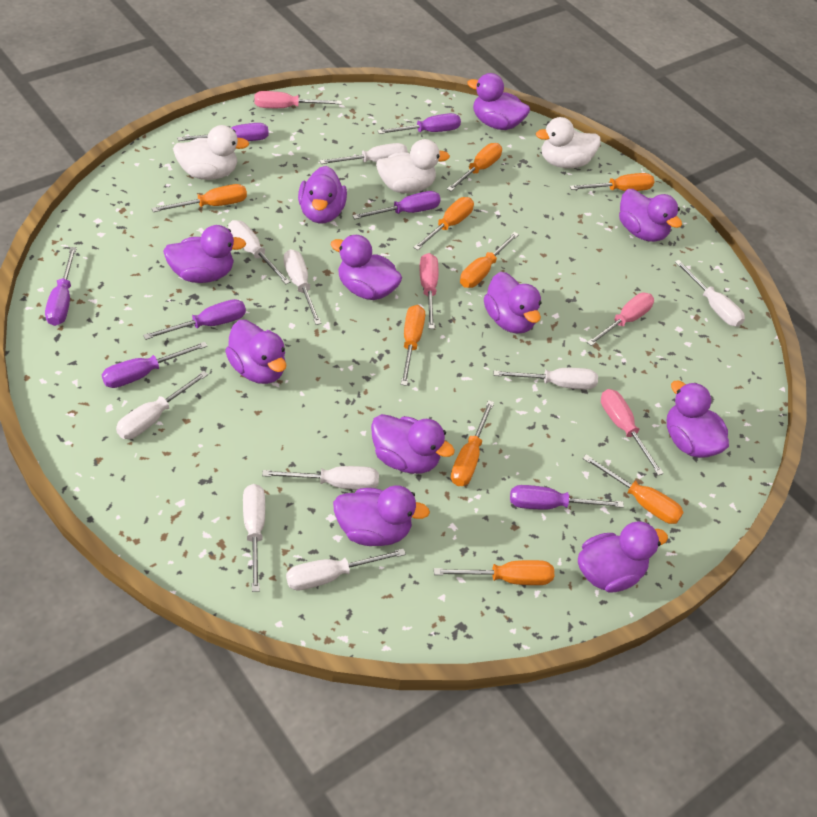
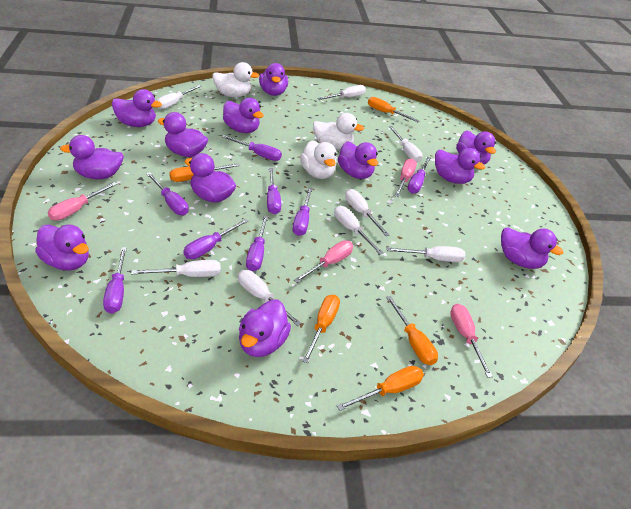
orange screwdriver: [152,184,247,212] [401,305,425,386] [413,197,474,250] [434,560,554,585] [447,143,502,191] [451,400,494,486] [460,232,519,288] [570,173,655,191] [583,454,684,524] = 9 -> [169,163,240,182] [302,295,340,363] [337,366,424,411] [368,97,419,122] [386,296,438,365] = 5
purple duck: [163,225,246,283] [225,320,286,384] [298,166,347,223] [330,235,402,300] [333,485,430,546] [371,414,455,474] [467,73,530,130] [484,272,542,334] [578,521,668,593] [619,189,682,242] [667,381,729,458] = 11 -> [35,225,89,271] [60,135,124,179] [112,89,162,127] [158,112,208,157] [184,153,236,203] [223,98,264,133] [239,300,291,357] [259,63,288,96] [338,141,378,179] [435,148,485,184] [456,130,496,164] [501,227,563,269] = 12
purple screwdriver: [45,247,77,326] [102,342,207,388] [143,299,246,340] [177,123,269,141] [352,191,441,219] [377,113,461,134] [510,485,624,509] = 7 -> [103,247,127,314] [146,172,189,215] [184,219,248,259] [221,135,282,161] [246,216,268,271] [267,168,281,214] [293,188,313,236] [407,157,431,194] = 8
white screwdriver: [116,371,208,439] [228,220,291,284] [243,484,265,592] [262,466,379,490] [284,249,322,325] [286,549,406,590] [320,143,408,164] [493,368,598,390] [675,260,745,327] = 9 -> [131,260,221,277] [156,85,202,109] [238,270,301,326] [317,85,366,100] [334,206,383,255] [345,189,389,236] [387,246,465,262] [389,126,423,162] = 8

